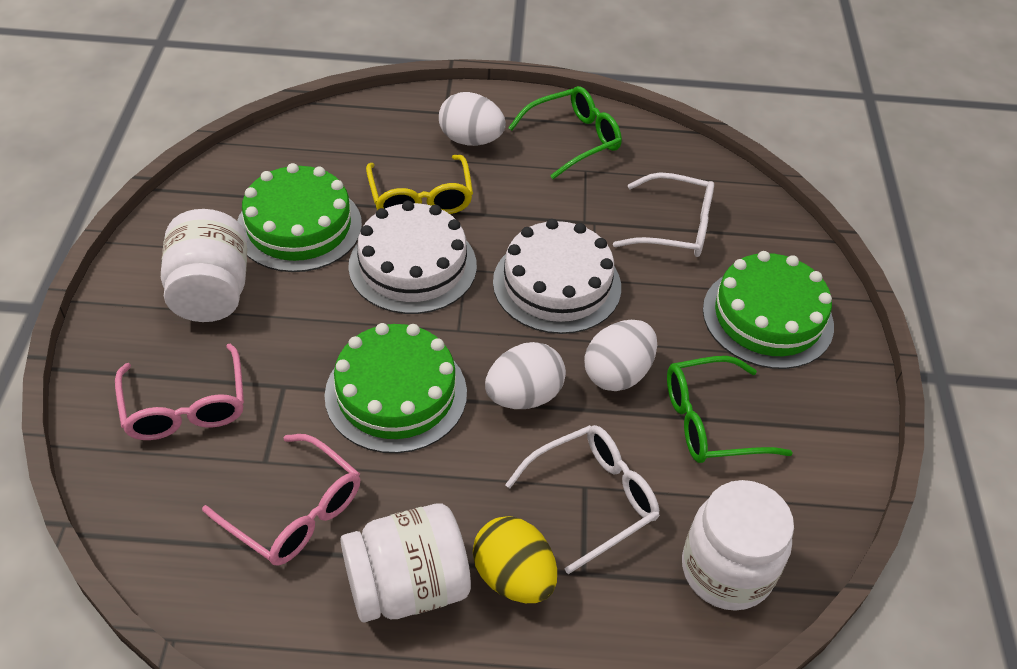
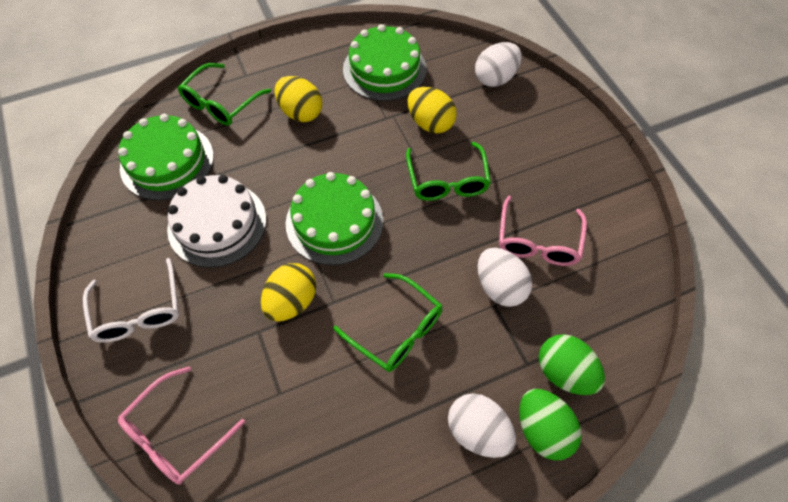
green egg: none = 0 -> [519,389,582,460] [539,334,605,395] = 2
green glasses: [508,86,622,179] [667,356,792,463] = 2 -> [178,63,271,125] [333,273,442,372] [406,142,491,201] = 3
white cake: [348,201,477,314] [493,219,621,334] = 2 -> [167,175,266,268] = 1
white glasses: [505,425,660,574] [613,172,714,257] = 2 -> [83,258,179,343] = 1
white jar: [161,209,247,322] [340,503,471,622] [682,480,794,611] = 3 -> none = 0
yellow egg: [473,516,557,603] = 1 -> [261,263,316,322] [275,76,322,122] [407,87,457,134] = 3
yellow glasses: [366,155,473,214] = 1 -> none = 0

